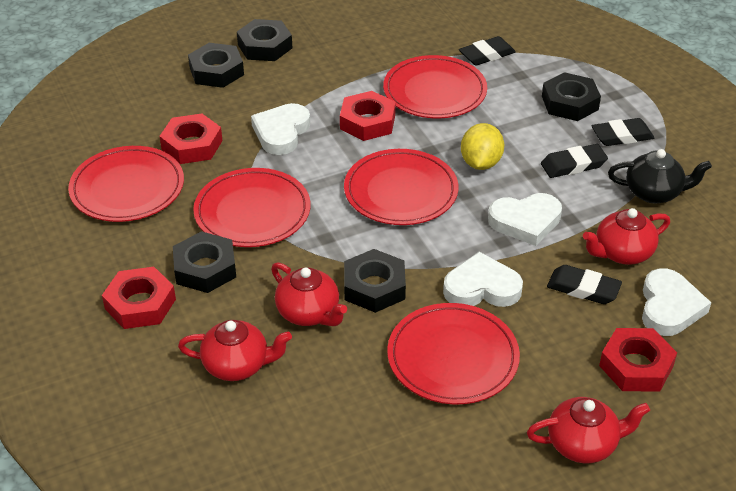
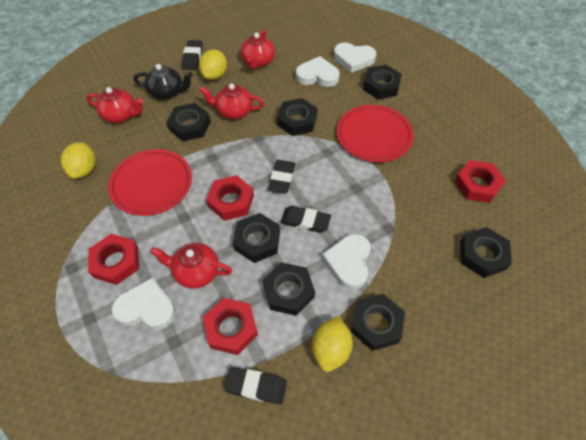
black nut: [173,231,236,293] [188,43,244,88] [237,19,292,61] [344,249,406,313] [542,72,601,121] = 5 -> [167,103,211,141] [233,213,280,263] [263,262,315,316] [277,98,318,136] [351,294,405,351] [363,65,402,99] [460,227,512,278] = 7
red plate: [68,146,184,222] [193,168,310,247] [344,149,458,225] [383,55,487,118] [387,303,520,404] = 5 -> [108,149,192,216] [337,105,414,162] = 2
yellow lemon: [461,123,504,170] = 1 -> [60,142,96,179] [199,49,227,80] [312,316,353,372] = 3

